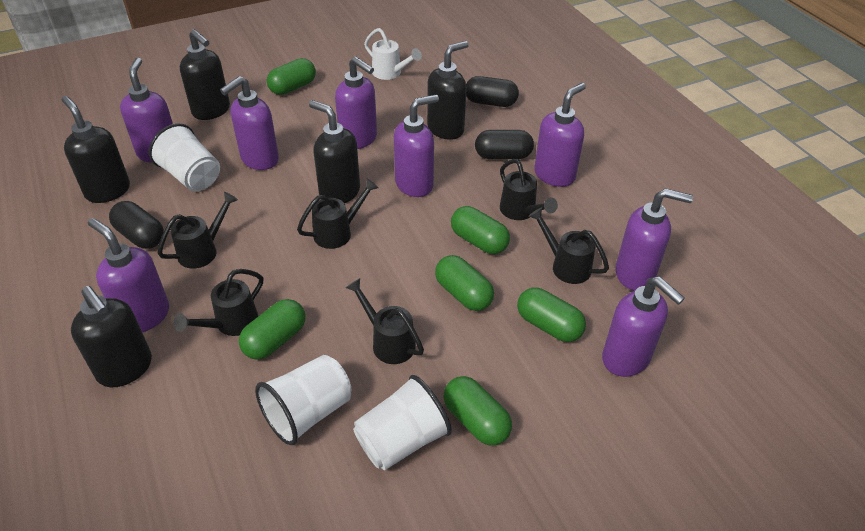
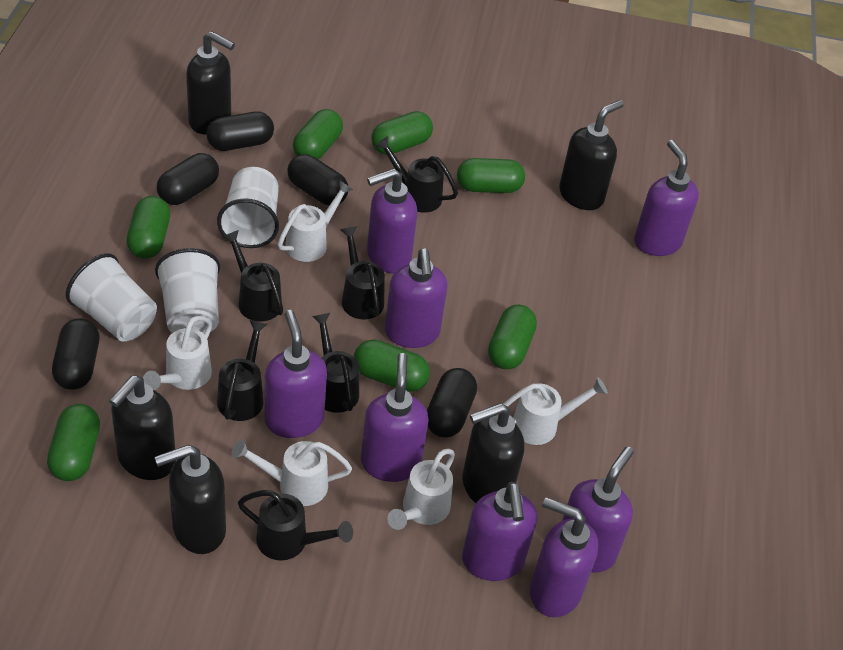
black capsule: [109,201,164,249] [466,76,519,107] [475,130,534,159] = 3 -> [52,318,99,390] [157,153,219,205] [206,111,274,151] [287,154,348,206] [427,368,477,438] = 5
green capsule: [239,299,305,360] [267,58,316,95] [435,255,494,311] [443,376,512,445] [451,206,510,254] [517,288,586,342] = 6 -> [47,404,100,481] [126,196,170,258] [293,109,343,160] [354,340,430,392] [371,111,433,155] [457,158,525,193] [488,305,537,369] = 7
white watering can: [364,28,422,80] = 1 -> [143,316,212,390] [232,439,352,506] [278,181,354,262] [387,449,455,530] [503,377,608,445] = 5

